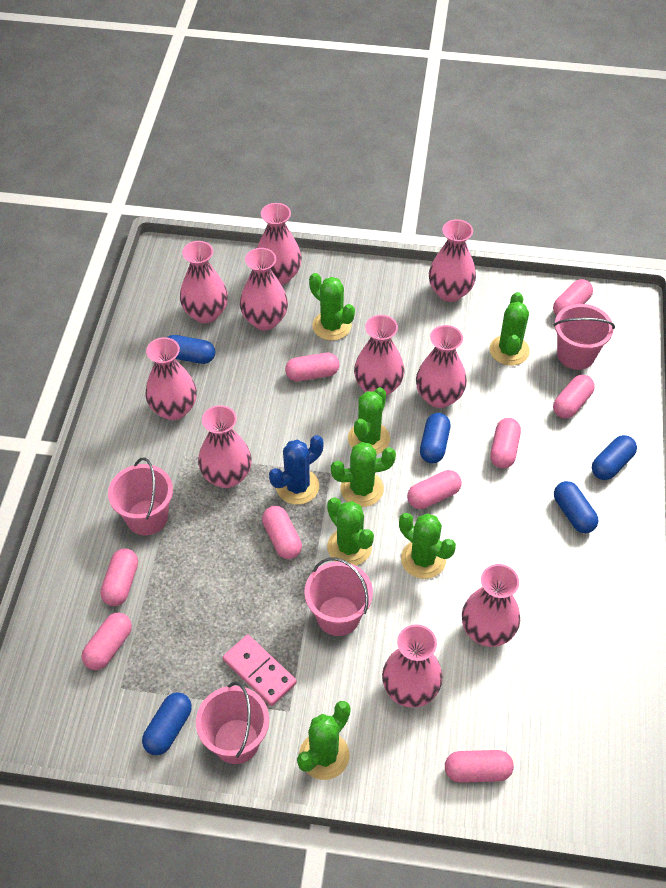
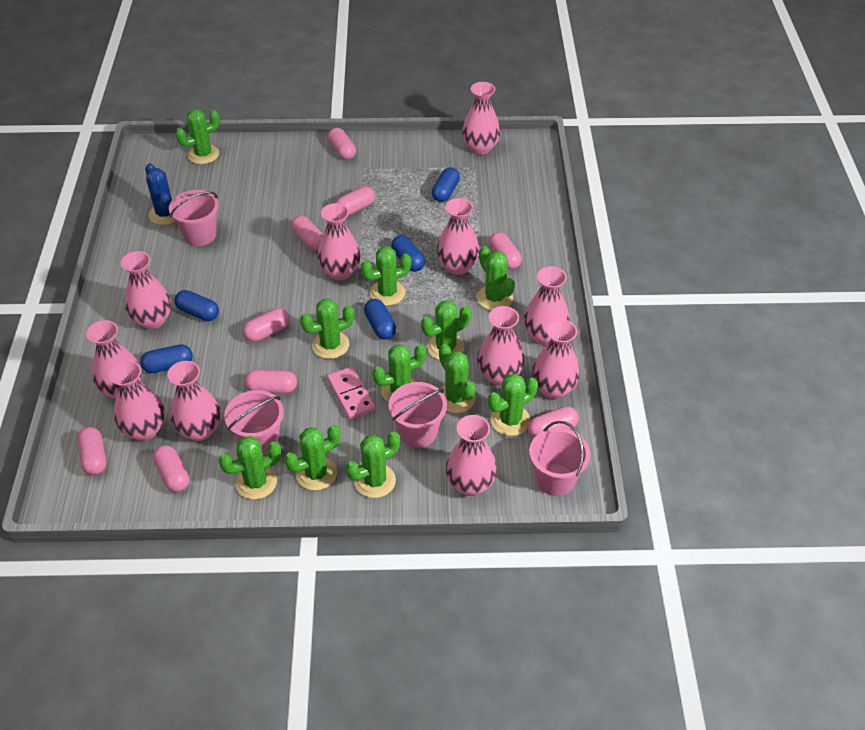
green cactus: [297,701,351,780] [309,273,355,341] [327,498,374,565] [331,442,396,507] [348,387,390,455] [399,513,456,579] [490,292,530,366] = 7 -> [175,109,220,164] [218,436,281,500] [284,425,341,490] [300,299,355,359] [346,431,400,498] [361,246,411,306] [372,344,427,402] [421,300,471,360] [439,344,476,413] [477,246,515,310] [488,374,538,436] = 11
pink vase: [145,337,197,420] [180,241,228,323] [198,405,252,488] [240,248,288,330] [257,203,302,285] [354,315,404,396] [382,624,443,708] [416,325,467,408] [429,219,476,302] [462,564,520,647] = 10 -> [86,320,142,399] [109,360,165,441] [120,251,171,329] [167,361,221,441] [317,203,361,280] [437,198,480,275] [445,415,497,496] [462,82,501,155] [477,306,524,385] [524,266,570,345] [532,319,580,399] = 11

